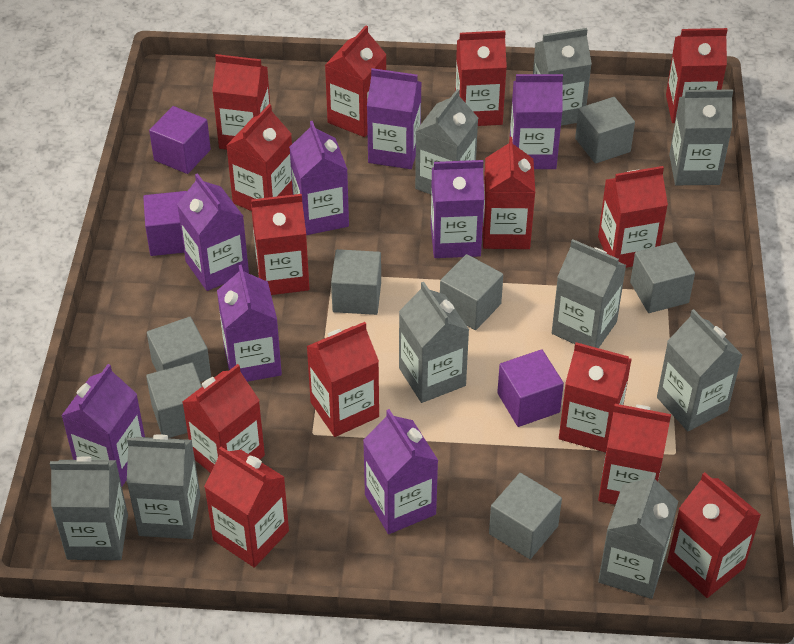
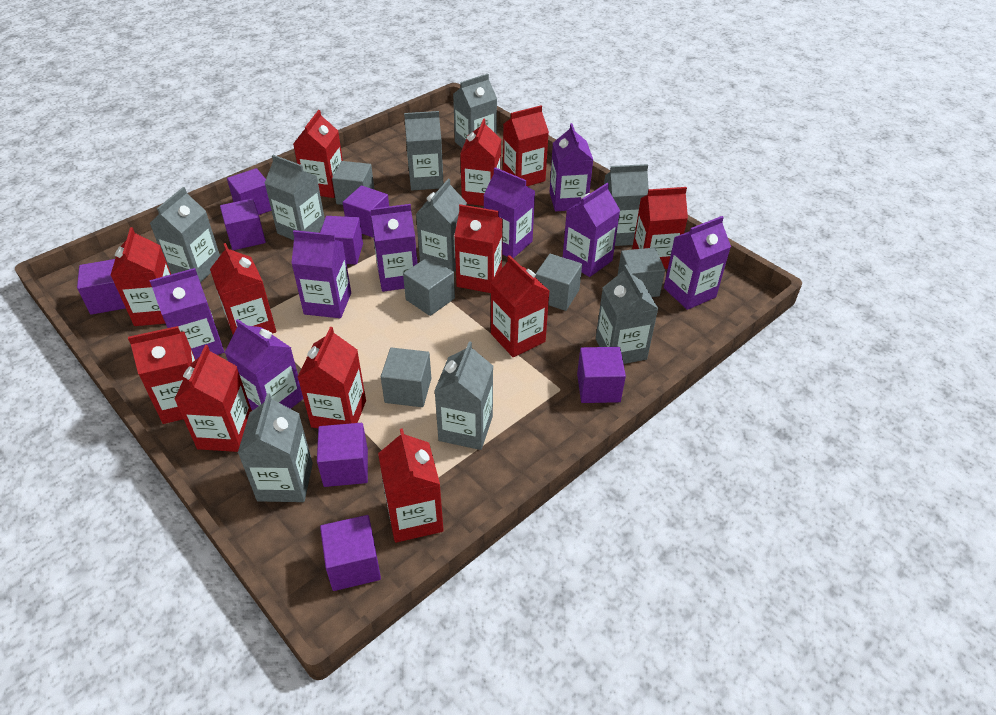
grey cube: [146,362,202,438] [147,317,211,382] [331,249,381,315] [440,254,503,330] [489,473,562,559] [575,97,635,164] [630,242,695,313] = 7 -> [332,161,374,205] [381,347,431,407] [403,257,455,316] [535,254,582,311] [618,248,665,297] = 5
purple cube: [143,191,187,256] [149,106,211,174] [497,349,564,427] = 3 -> [77,259,126,315] [220,198,266,250] [227,168,271,215] [317,423,368,487] [320,216,363,264] [320,515,381,591] [343,186,389,237] [577,347,626,403] = 8
red carton: [182,364,265,473] [204,447,289,568] [212,54,270,150] [226,104,293,211] [251,194,309,295] [306,322,379,437] [325,26,387,137] [455,31,507,126] [483,137,535,249] [559,342,632,453] [598,166,668,268] [598,404,671,505] [666,28,727,123] [667,472,761,598] = 14 -> [111,227,171,326] [128,326,195,424] [174,345,252,452] [210,243,276,334] [293,110,343,198] [298,327,366,428] [378,428,444,543] [454,204,503,293] [460,118,501,206] [491,255,549,357] [503,105,549,186] [632,187,688,269] = 12

